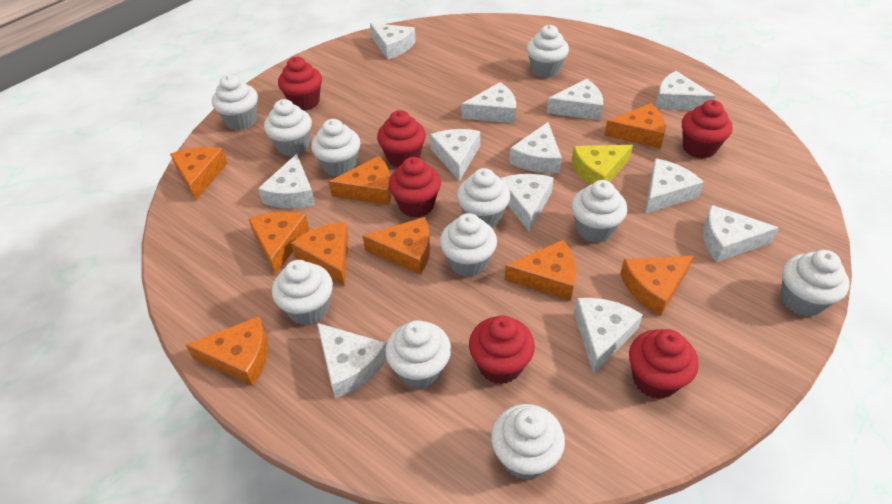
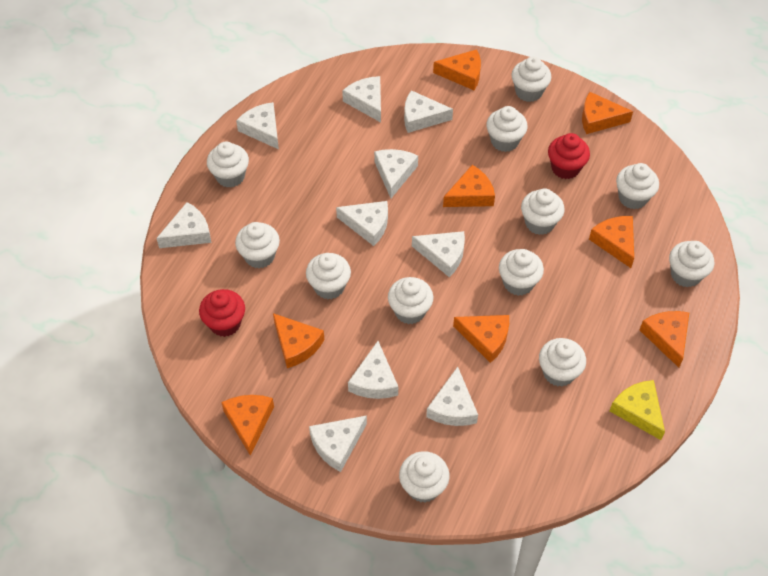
orange cheese: [170,147,228,200] [186,316,268,386] [249,212,310,274] [291,222,349,286] [329,156,391,205] [363,217,430,275] [505,240,576,301] [604,103,666,149] [620,256,694,316] = 9 -> [221,395,274,456] [273,313,324,368] [433,49,481,90] [443,165,495,207] [453,315,509,363] [582,92,633,134] [589,216,634,268] [640,311,689,368] = 8
red cupcake: [278,57,322,111] [377,110,426,168] [389,157,441,218] [469,315,535,384] [629,329,699,399] [682,100,733,159] = 6 -> [199,289,245,337] [548,133,590,179] = 2
white cheese: [258,154,315,208] [317,323,386,398] [370,23,416,59] [430,129,480,181] [462,82,516,123] [500,174,554,232] [510,122,562,173] [547,79,603,120] [574,298,643,374] [645,158,704,214] [656,71,716,110] [703,205,779,262] = 12 -> [156,202,211,248] [236,102,279,149] [309,416,367,472] [336,201,388,246] [342,76,381,122] [348,341,398,399] [374,149,418,198] [404,90,453,133] [412,231,465,277] [426,367,478,426] = 10
white cupcake: [212,75,258,130] [264,99,312,156] [272,260,333,325] [311,119,360,177] [385,320,451,389] [440,213,497,277] [457,168,510,228] [491,404,565,480] [527,25,569,78] [571,180,627,243] [781,250,850,317] = 11 -> [207,142,249,188] [235,222,280,268] [306,253,351,299] [388,277,433,324] [399,451,450,503] [486,106,528,152] [499,249,544,296] [511,57,551,102] [521,188,564,235] [539,338,586,386] [616,163,659,209] [669,241,714,287] = 12

